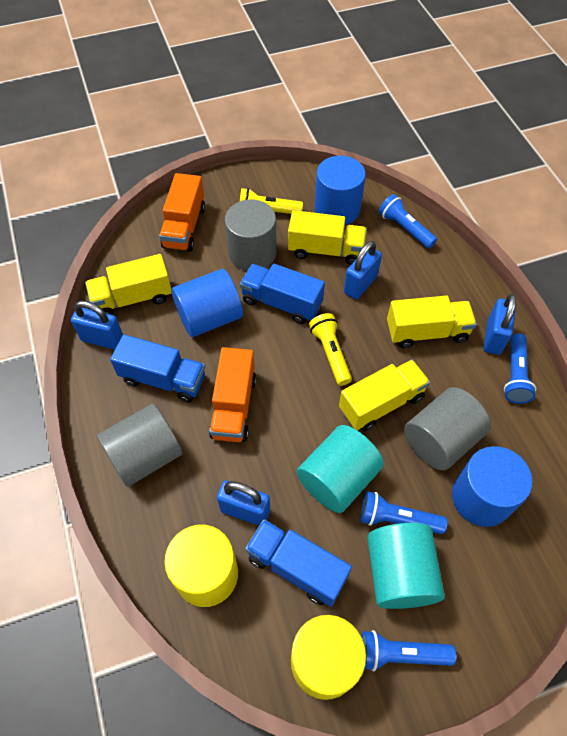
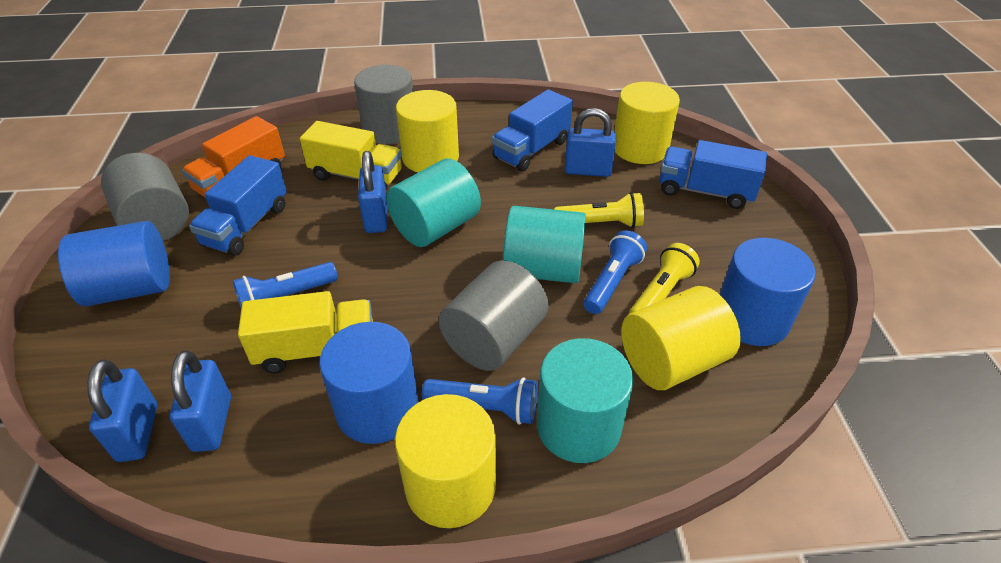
blue flashlight: [360,491,448,534] [361,630,456,671] [379,194,437,249] [504,333,536,404] = 4 -> [233,262,338,308] [422,377,537,425] [583,230,647,314] = 3
orange truck: [159,173,205,252] [209,347,256,442] = 2 -> [182,116,285,198] = 1
turquoise cylinder: [297,425,384,513] [367,523,445,609] = 2 -> [386,159,481,247] [503,206,586,283] [537,338,633,463] = 3
yellow cylinder: [164,525,238,607] [291,615,366,700] = 2 -> [395,394,496,528] [396,90,459,172] [615,82,680,164] [621,286,741,390] = 4
yellow truck: [85,254,172,315] [288,210,367,265] [339,360,430,431] [387,295,477,348] = 4 -> [238,291,373,374] [300,121,402,190] = 2

